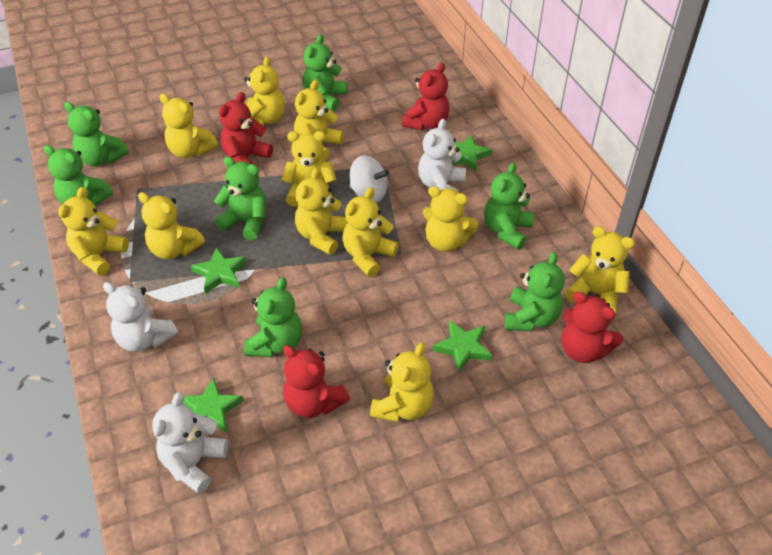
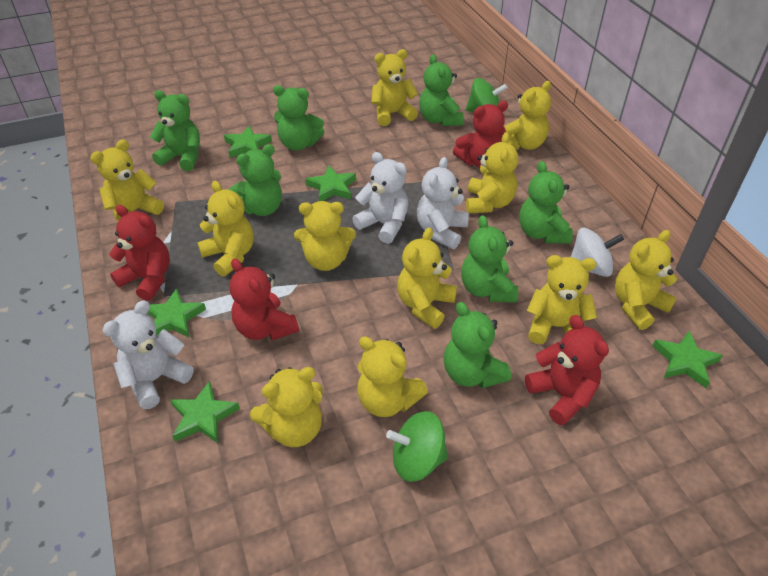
green spinning top: none = 0 -> [386,411,448,482] [466,78,508,112] = 2
green star: [183,378,243,433] [191,247,247,294] [433,320,492,372] [452,135,492,172] = 4 -> [147,288,206,338] [170,381,240,443] [224,125,272,158] [306,166,356,201] [653,331,723,388] = 5

